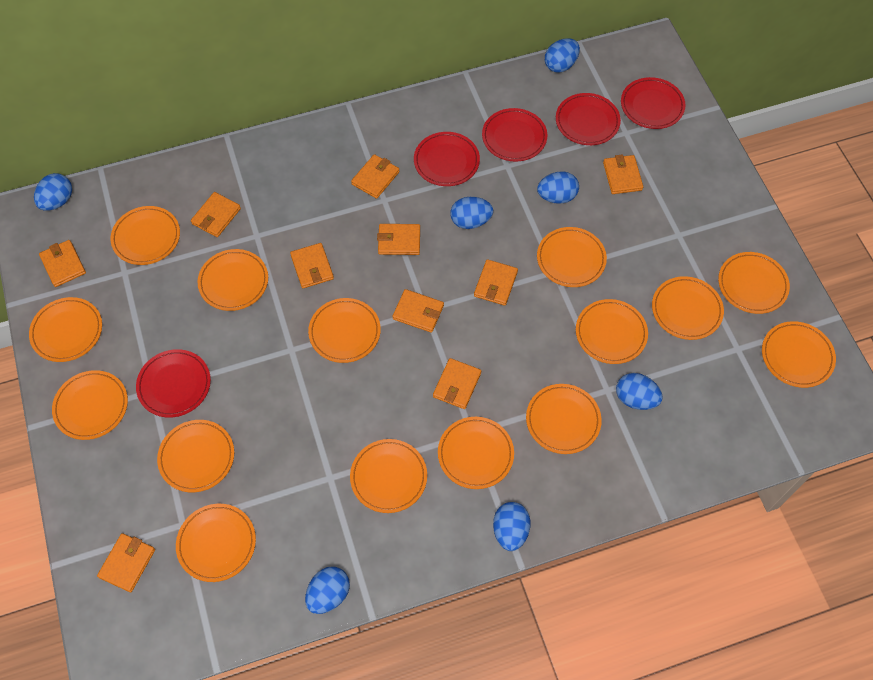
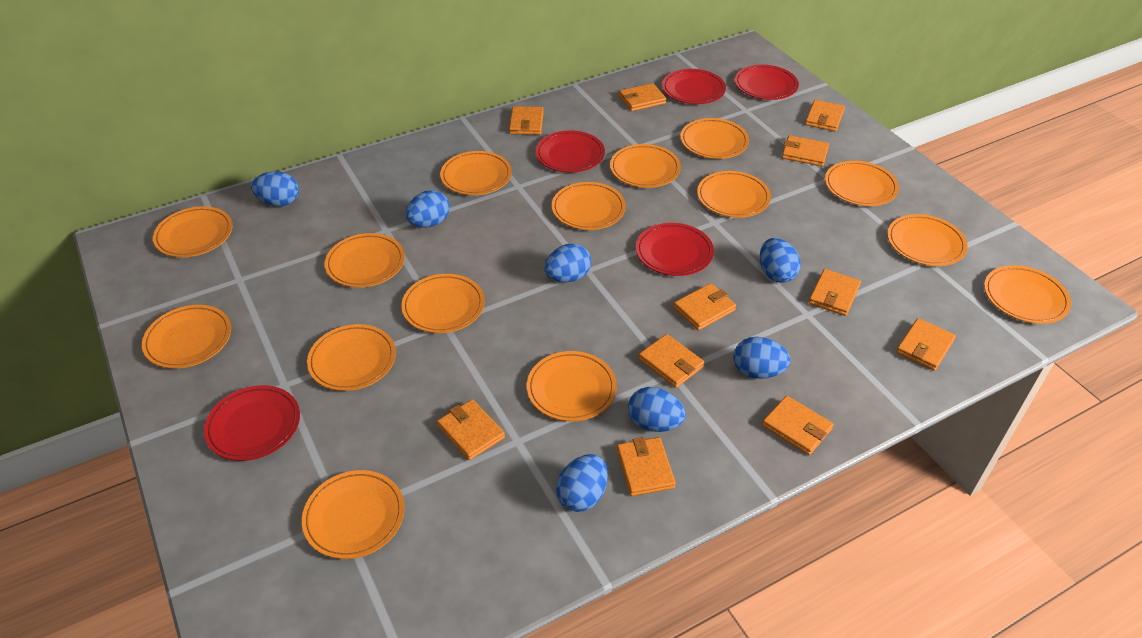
orange wallet: [39,240,86,287] [97,533,155,592] [191,192,241,237] [290,243,334,288] [351,154,399,199] [377,224,420,255] [392,289,444,333] [433,358,481,409] [474,259,518,306] [603,154,643,194] = 10 -> [437,399,505,460] [509,106,544,135] [617,437,676,496] [619,83,666,111] [639,334,705,388] [673,283,736,330] [762,396,834,455] [782,135,829,166] [805,99,845,132] [809,269,861,316] [896,318,956,371] = 11

